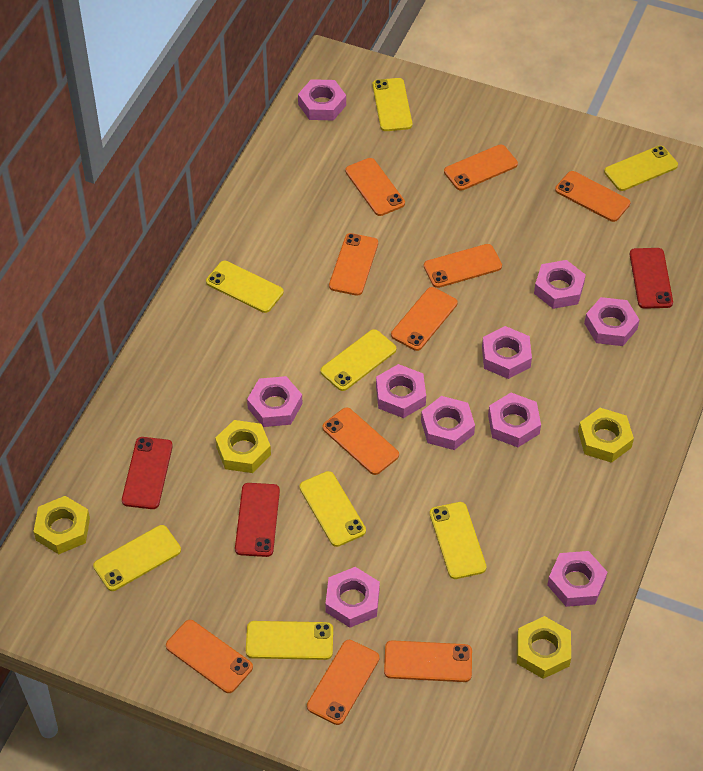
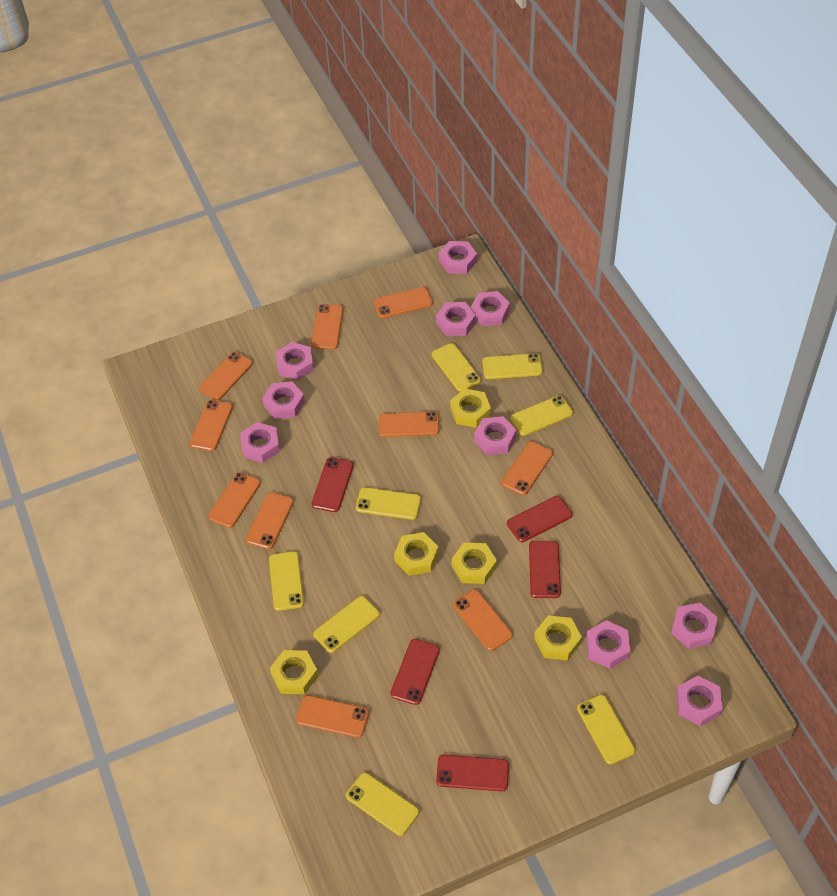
red phone: [122,437,173,509] [235,483,280,557] [630,248,673,309] = 3 -> [312,457,354,512] [390,639,440,705] [436,755,509,791] [507,496,572,542] [529,541,561,598] = 5
yellow nut: [33,496,90,554] [215,420,271,473] [517,616,571,679] [578,408,634,463] = 4 -> [270,650,318,694] [394,532,439,576] [450,388,491,428] [452,543,497,584] [534,615,582,661] = 5

